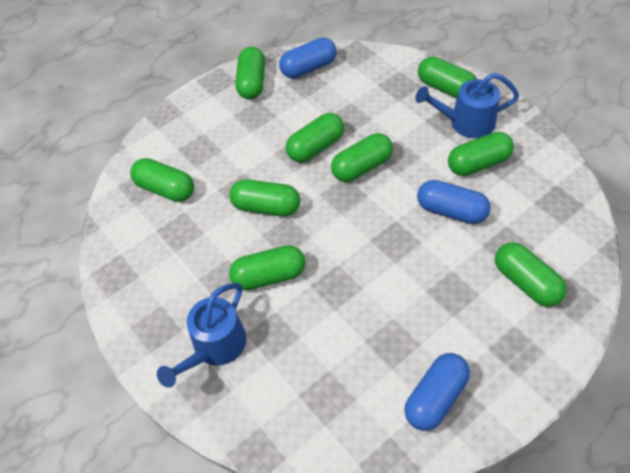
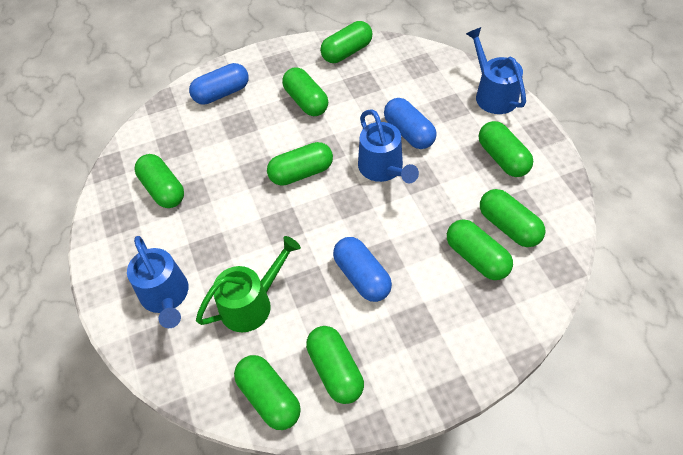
blue watering can: [157,283,246,388] [415,73,519,138] = 2 -> [127,236,188,328] [358,109,419,183] [466,27,526,114] = 3
green watering can: none = 0 -> [196,236,301,332] = 1

